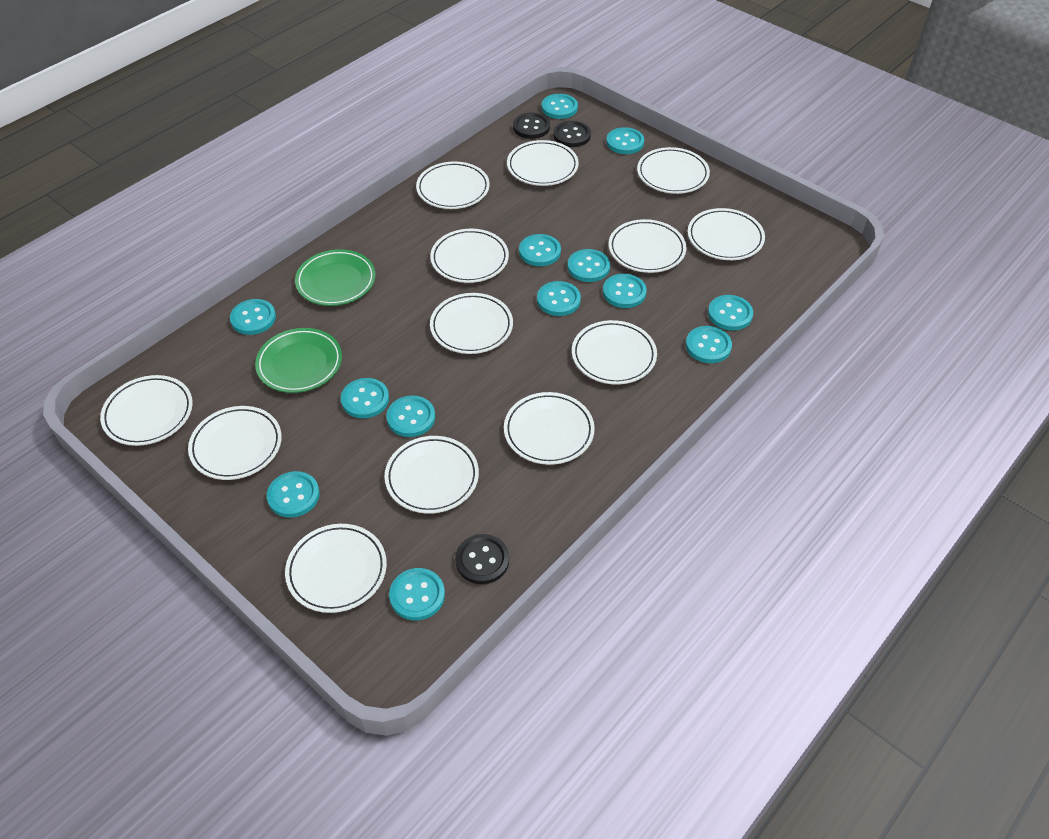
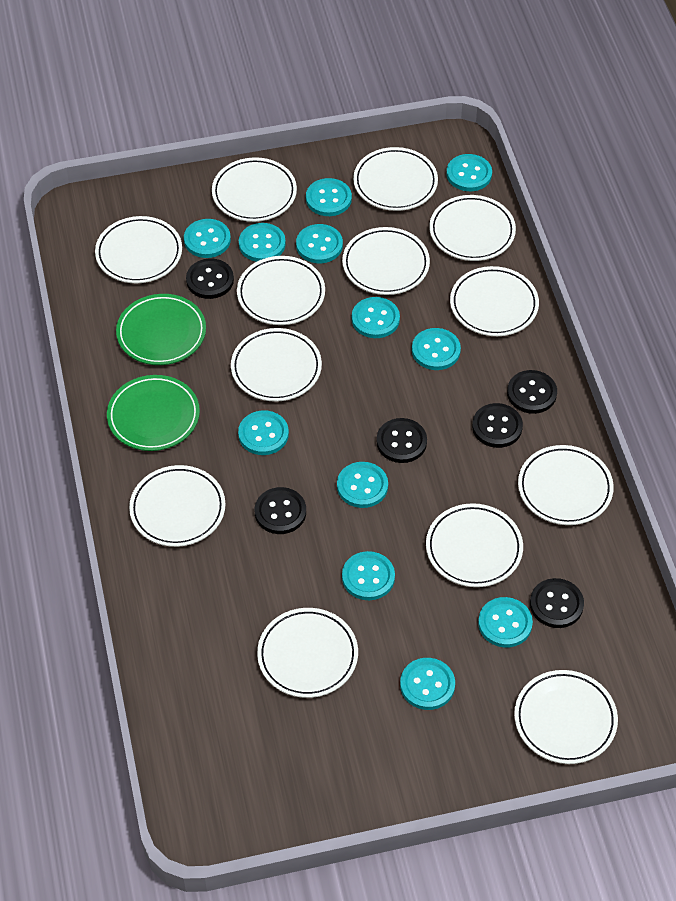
black button: [455,534,509,584] [513,113,550,139] [553,121,591,147] = 3 -> [186,258,234,299] [255,487,306,534] [377,418,427,463] [472,403,523,448] [507,370,557,414] [530,578,584,628] = 6
turquoise button: [230,299,276,335] [267,471,320,518] [341,378,389,418] [386,396,435,437] [389,568,445,621] [519,234,561,266] [537,281,581,316] [541,94,578,119] [568,249,610,282] [603,274,647,308] [606,127,644,154] [686,326,732,363] [708,295,753,330] = 13 -> [184,219,231,258] [238,410,289,455] [239,223,286,262] [296,224,343,263] [306,178,352,216] [337,462,388,508] [342,551,395,600] [352,297,400,338] [400,658,455,710] [412,328,461,370] [447,154,492,191] [478,597,533,648] = 12

